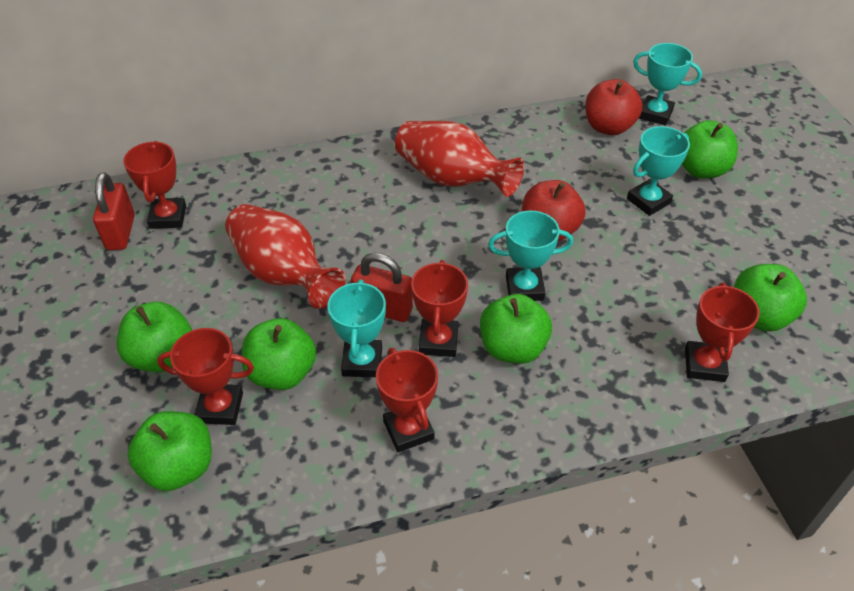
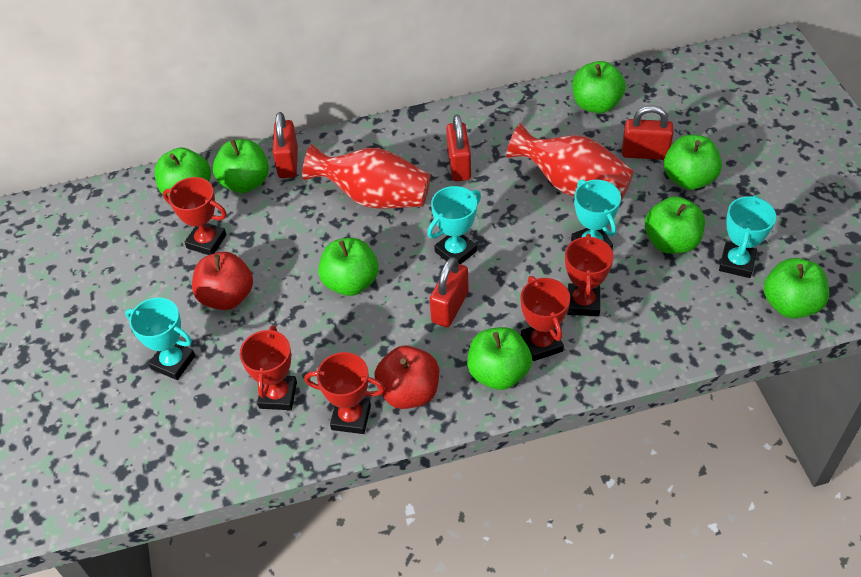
green apple: [117,302,192,372] [127,411,212,491] [242,318,316,390] [480,294,552,364] [682,120,738,178] [734,264,807,332] = 6 -> [154,147,211,196] [213,139,269,193] [318,238,379,296] [467,327,532,390] [573,61,626,113] [645,196,705,254] [664,135,722,190] [764,258,829,319] = 8
red padlock: [93,172,135,250] [351,253,413,322] = 2 -> [273,112,298,178] [430,257,469,327] [446,114,471,181] [622,105,673,160] = 4

